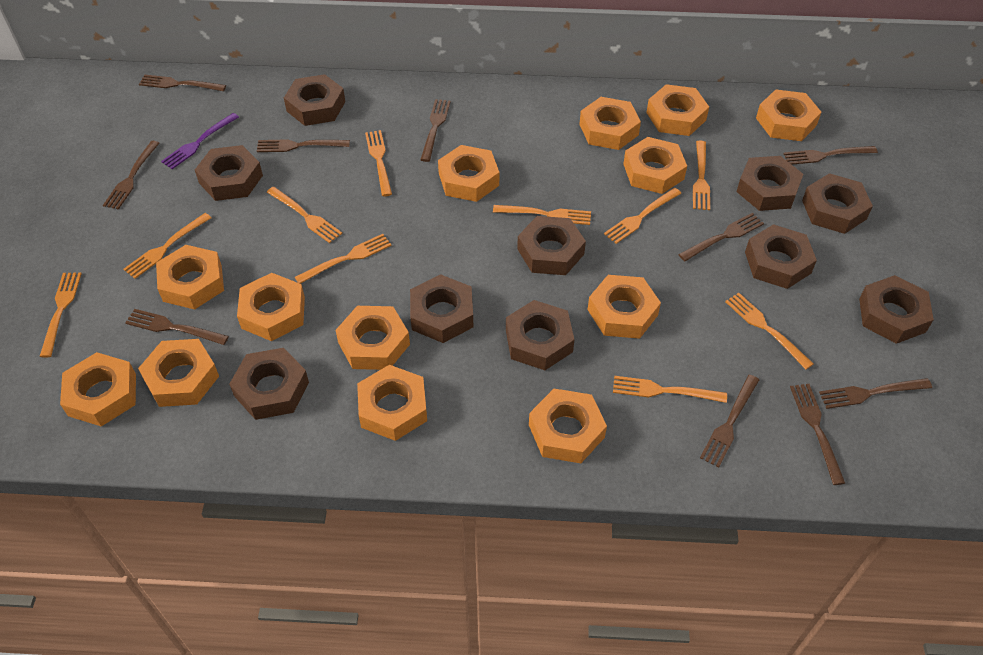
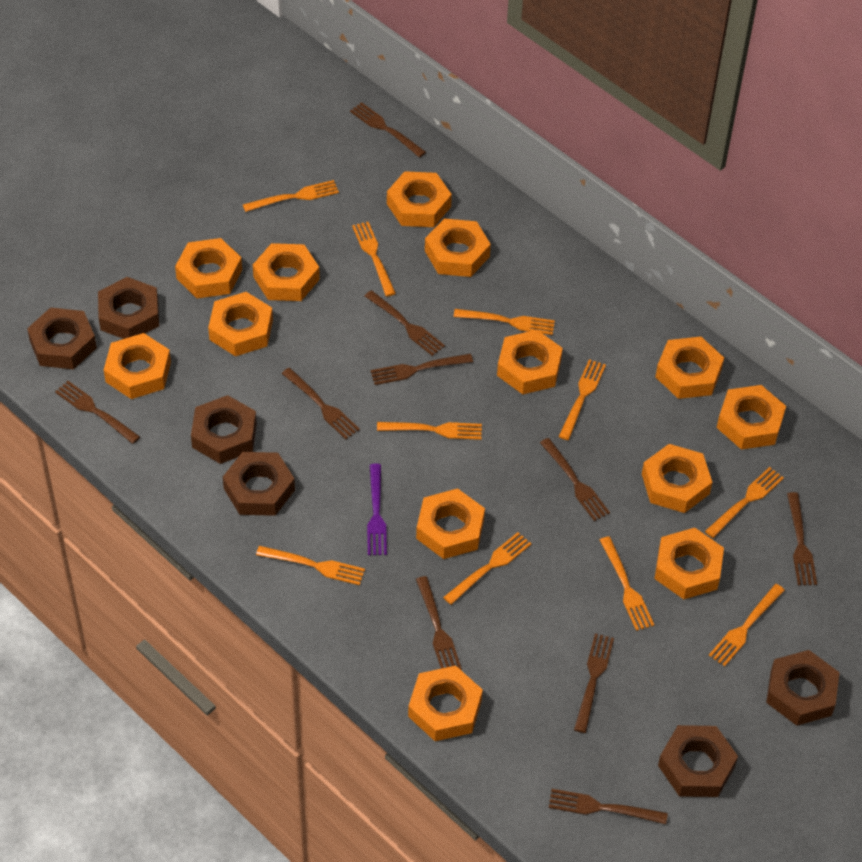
brown nut: [195,145,263,201] [229,348,309,420] [284,74,345,126] [410,274,473,343] [506,300,575,370] [517,216,586,275] [737,156,803,211] [745,224,817,289] [802,173,873,234] [859,275,934,344] = 10 -> [27,307,97,369] [98,277,159,339] [191,395,257,464] [223,452,295,516] [658,725,738,797] [766,650,840,726] = 6

